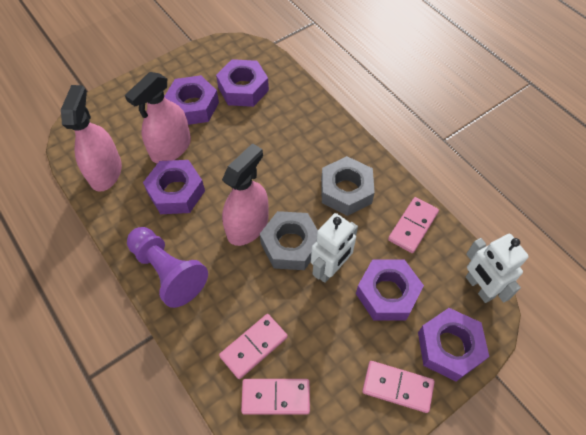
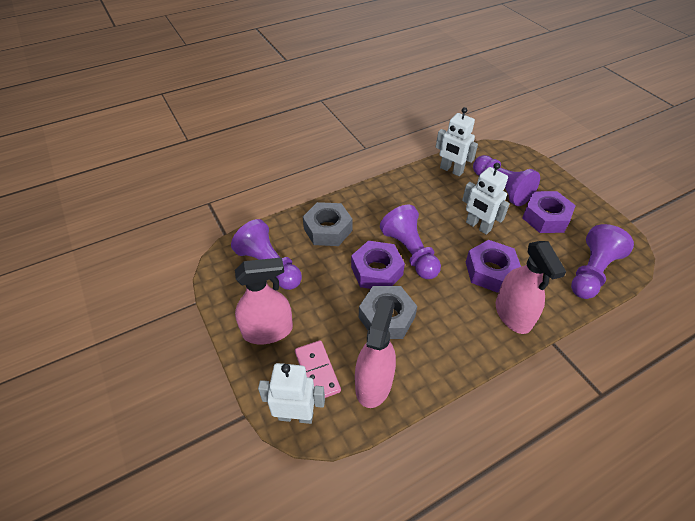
pink domino: [219,314,288,379] [241,379,310,415] [362,361,435,413] [388,197,439,253] = 4 -> [295,340,341,398] = 1
purple nut: [143,160,205,214] [164,75,219,125] [216,59,269,107] [356,259,424,320] [418,308,489,381] = 5 -> [351,241,405,289] [466,240,521,293] [522,191,576,233] = 3
purple pawn: [127,227,208,308] = 1 -> [231,219,302,290] [380,205,441,279] [473,155,540,206] [571,224,634,299] = 4
white robot: [311,213,358,283] [466,234,529,303] = 2 -> [258,363,325,424] [436,107,478,176] [462,163,510,235] = 3

